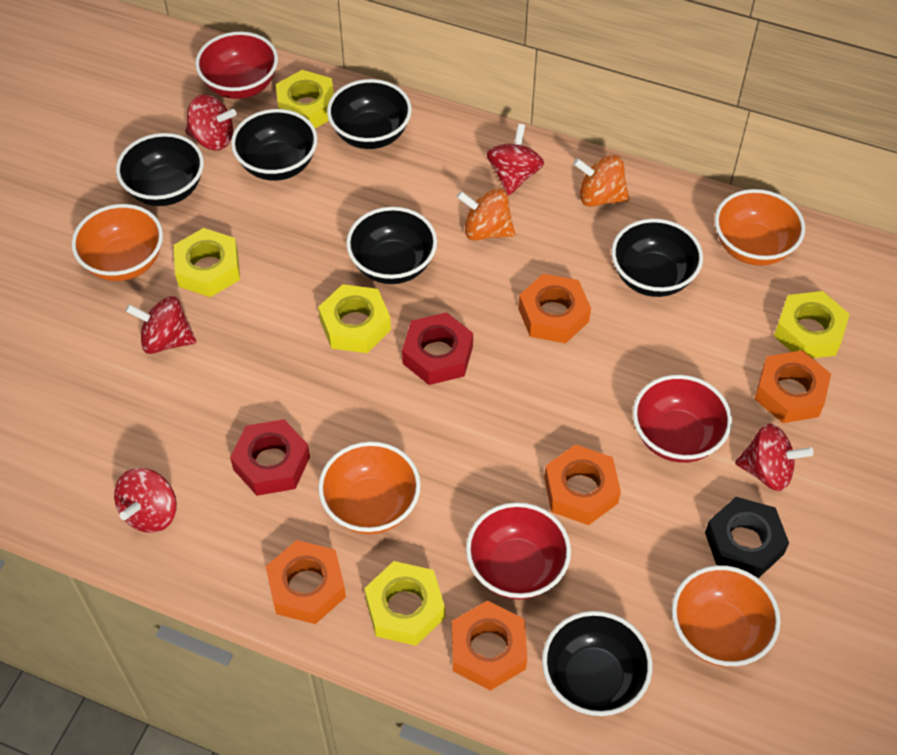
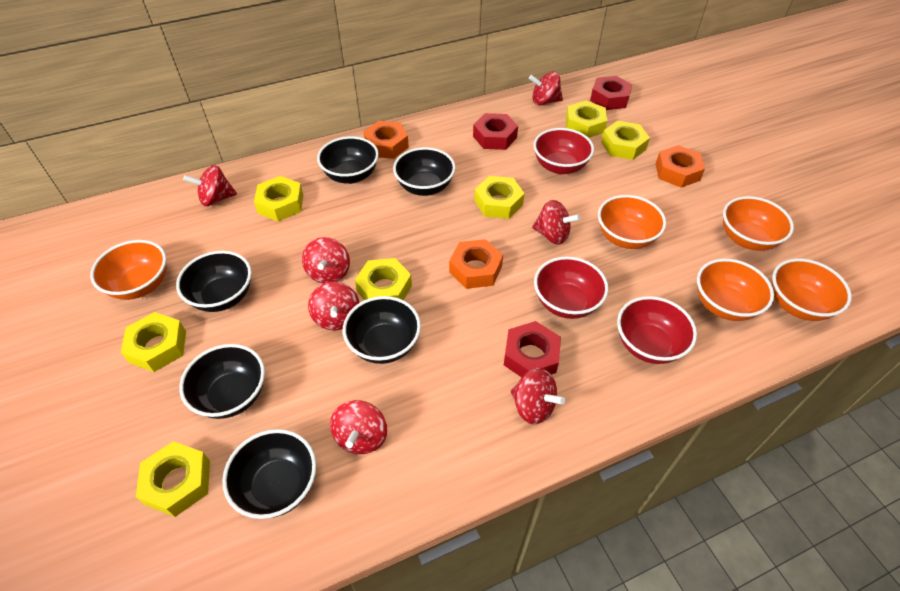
black nut: [705,497,789,578] = 1 -> none = 0
orange bowl: [72,204,163,281] [318,441,421,534] [672,565,781,667] [715,189,805,266] = 4 -> [90,240,166,300] [598,195,666,249] [697,259,774,321] [723,196,794,251] [772,259,852,321] = 5
orange nut: [266,540,346,624] [452,600,527,691] [518,274,591,343] [544,444,621,525] [755,350,831,423] = 5 -> [363,121,409,159] [449,239,503,289] [656,145,705,188] = 3
orange spinning top: [457,189,515,241] [573,155,629,207] = 2 -> none = 0
red nut: [230,419,310,496] [402,312,473,385] = 2 -> [473,113,518,150] [504,321,561,377] [590,76,632,110] = 3
red spinning top: [114,468,177,533] [126,296,196,354] [185,94,236,150] [487,124,544,196] [735,424,814,491] = 5 -> [183,165,237,206] [302,237,350,284] [308,282,360,330] [330,400,387,454] [511,368,565,424] [529,71,563,105] [532,200,581,245] = 7
yellow nut: [174,228,240,297] [276,70,334,128] [318,284,391,353] [364,561,445,646] [774,291,850,358] = 5 -> [121,312,186,372] [136,441,210,517] [254,176,303,221] [355,258,412,300] [474,176,525,219] [566,101,608,138] [601,121,650,160] = 7

